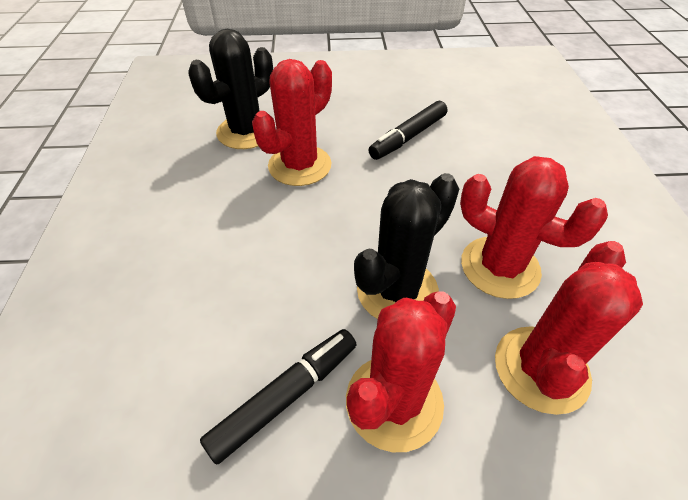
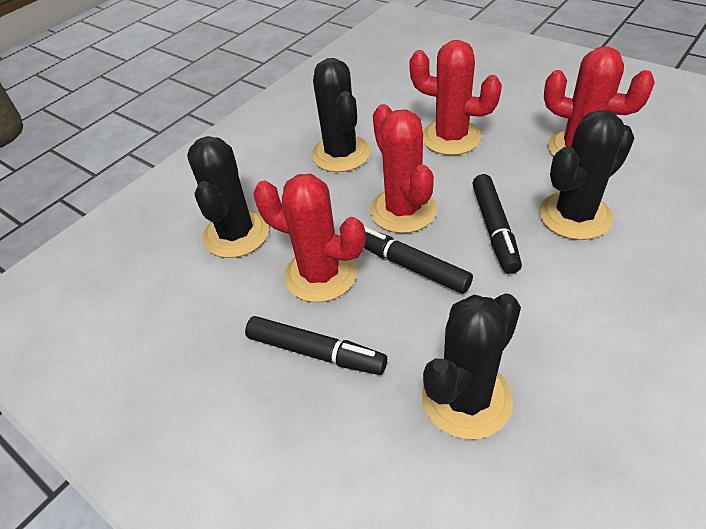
black cactus: [188,29,273,149] [354,173,459,319] = 2 -> [187,136,269,258] [312,58,370,172] [422,294,521,439] [539,110,634,240] = 4
black marker: [200,329,356,465] [368,101,447,160] = 2 -> [245,316,387,375] [364,226,473,294] [472,174,522,274] = 3

